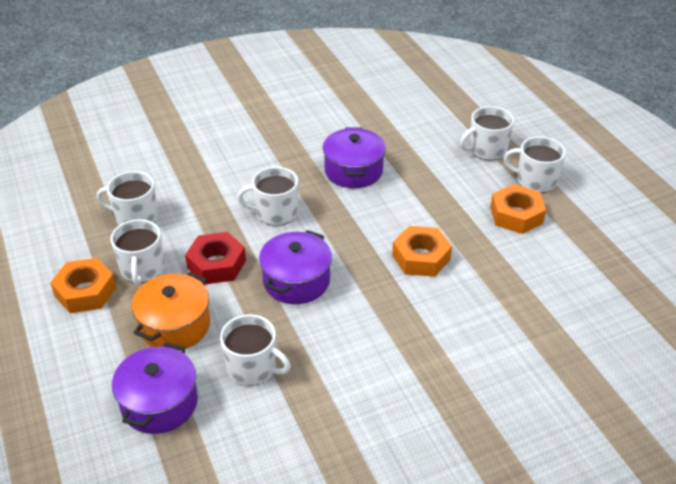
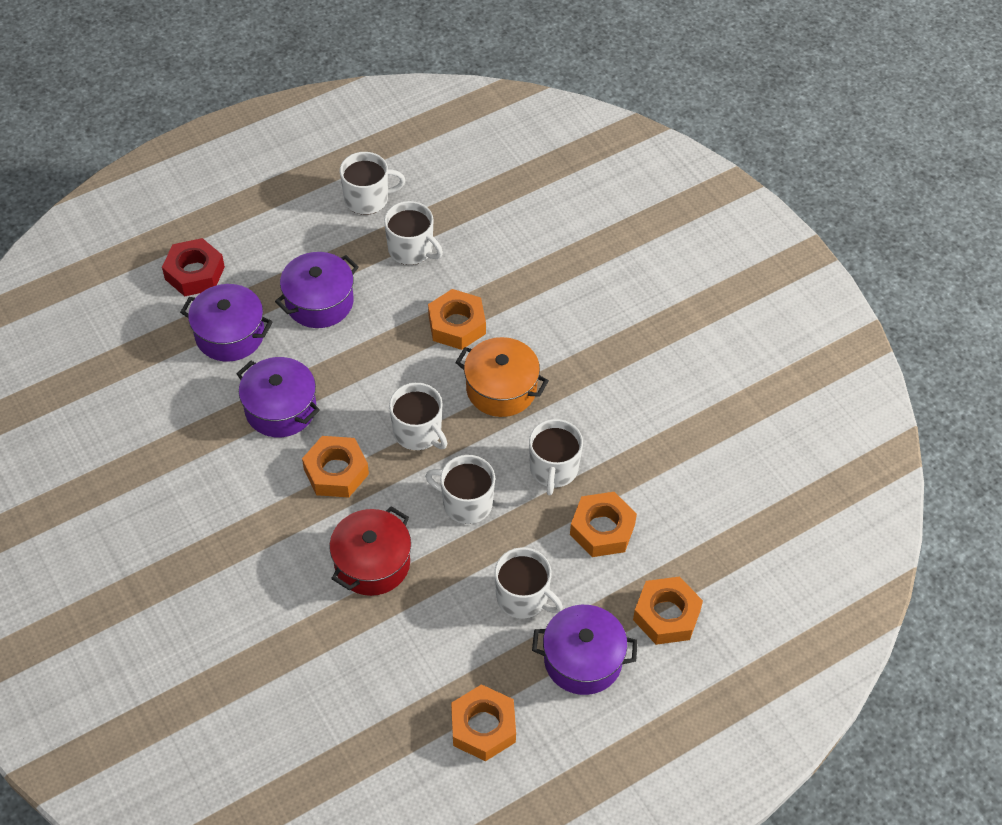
orange nut: [50,258,117,313] [392,226,452,277] [490,184,546,234] = 3 -> [302,436,369,497] [428,289,486,350] [451,684,516,761] [570,492,637,557] [633,576,703,645] = 5
purple pot: [112,342,198,434] [259,230,332,304] [323,128,386,188] = 3 -> [180,284,273,362] [237,357,320,437] [275,252,359,328] [532,605,638,695] = 4
red pot: none = 0 -> [329,506,411,596] = 1

